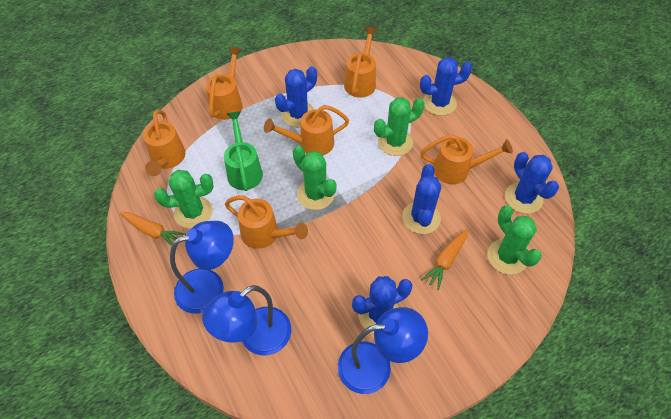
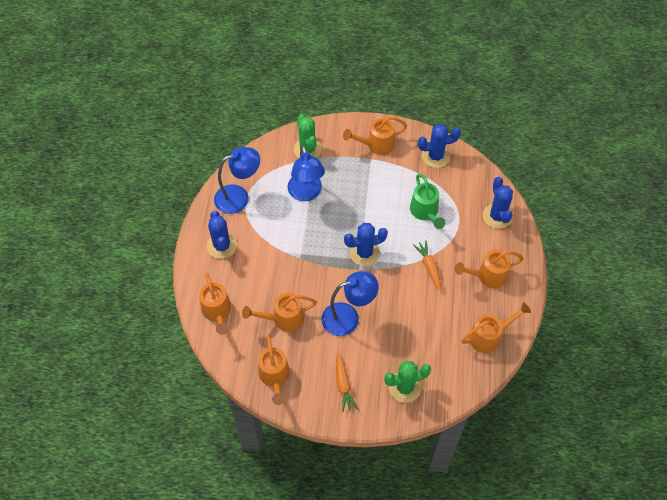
blue cactus: [275,66,317,127] [352,276,413,333] [402,164,441,234] [420,57,472,116] [505,152,559,214] = 5 -> [207,211,237,259] [344,223,388,266] [418,124,461,168] [483,177,513,229] = 4
green cactus: [154,170,214,229] [293,146,337,210] [374,97,424,156] [487,206,542,275] = 4 -> [294,114,322,158] [384,361,431,403] = 2

